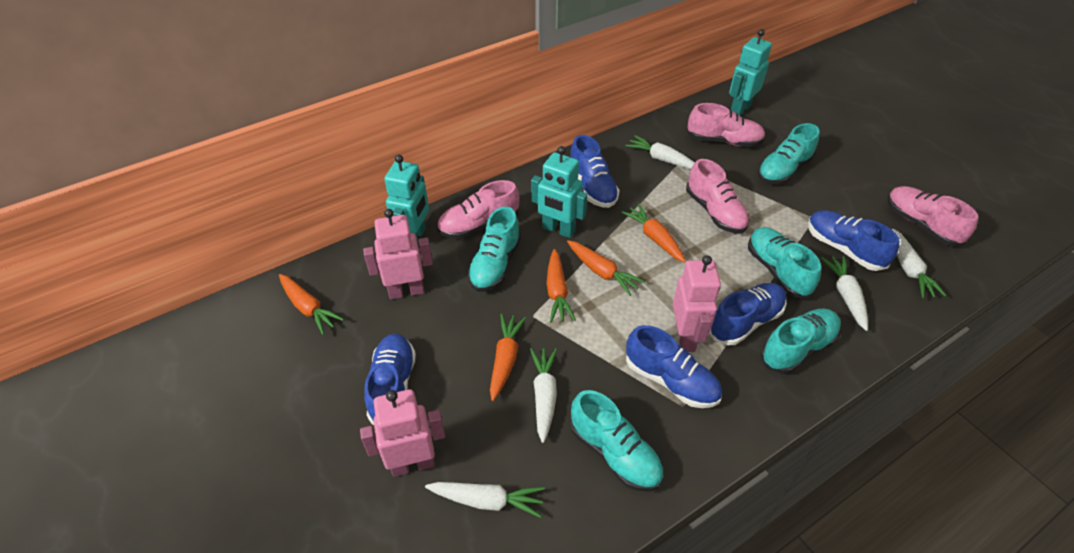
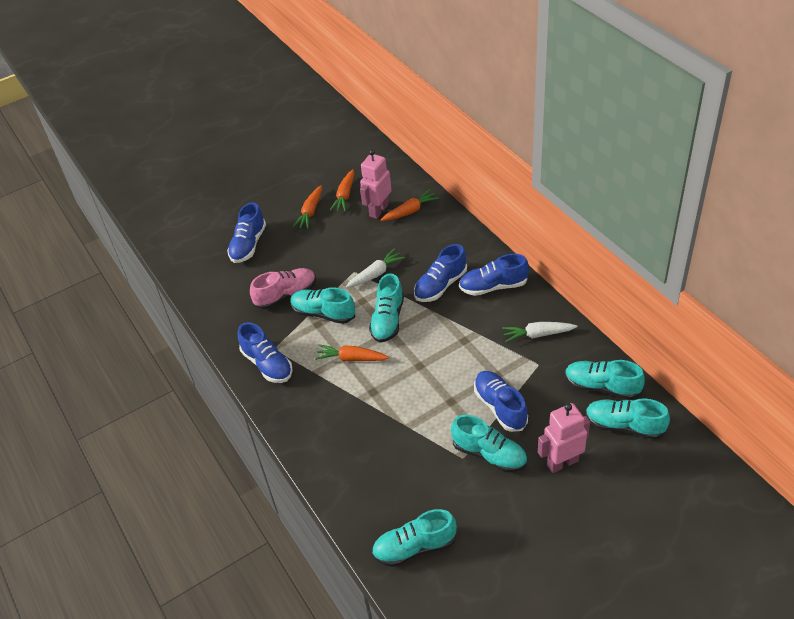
orange carrot: [279,274,344,335] [490,314,526,401] [546,249,576,323] [567,240,645,296] [621,204,686,263] = 5 -> [292,185,322,229] [315,344,390,361] [330,170,354,212] [381,189,439,221] = 4
pink robot: [360,389,445,477] [363,209,433,299] [673,255,721,352] = 3 -> [360,149,392,219] [538,403,590,473] = 2
pink shoe: [437,180,520,239] [686,159,750,233] [687,103,766,147] [888,186,978,246] = 4 -> [250,268,316,309] = 1
turquoise robot: [384,154,429,243] [531,146,588,238] [729,29,772,116] = 3 -> none = 0
turquoise shoe: [467,207,521,292] [570,390,663,492] [748,227,821,298] [758,123,819,184] [760,308,841,374] = 5 -> [290,287,355,324] [369,273,404,343] [372,509,457,567] [451,415,527,472] [565,360,645,400] [586,398,670,439] = 6
white carrot: [425,482,545,518] [530,348,557,443] [625,135,695,169] [821,256,868,331] [892,229,947,298] = 5 -> [346,249,405,288] [502,322,577,342] = 2

